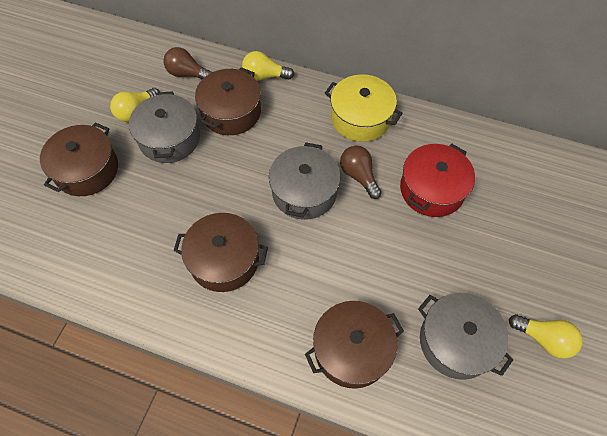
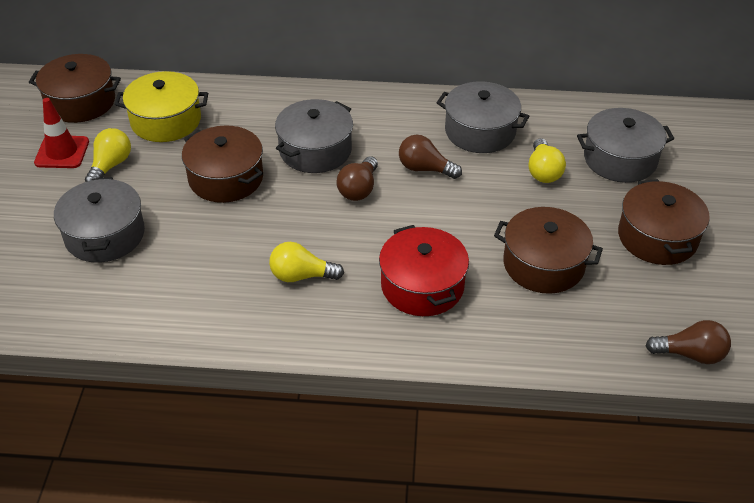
brown light bulb: [164,47,212,79] [340,146,382,199] = 2 -> [336,156,378,201] [399,135,462,179] [645,320,731,364] = 3
grey pot: [129,91,200,163] [269,143,341,220] [418,293,513,380] = 3 -> [54,177,145,263] [275,99,353,173] [437,81,529,153] [577,108,674,183] = 4
red traffic cone: none = 0 -> [34,98,89,168] = 1

